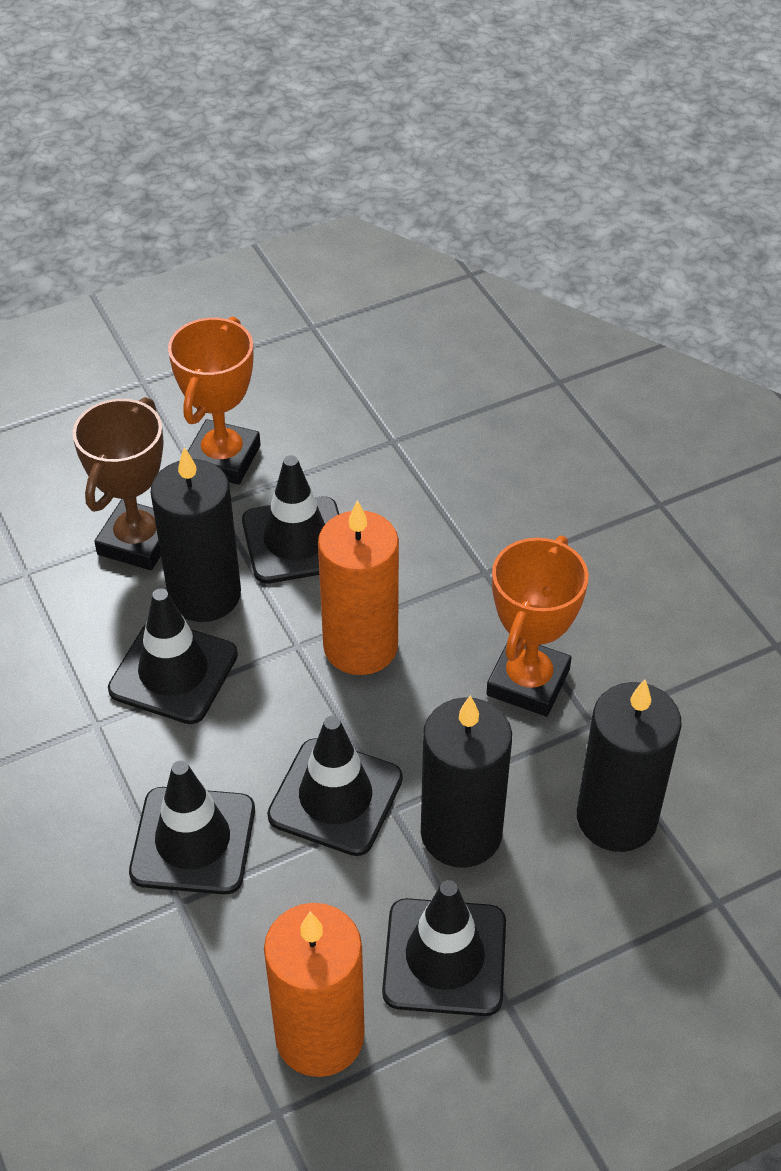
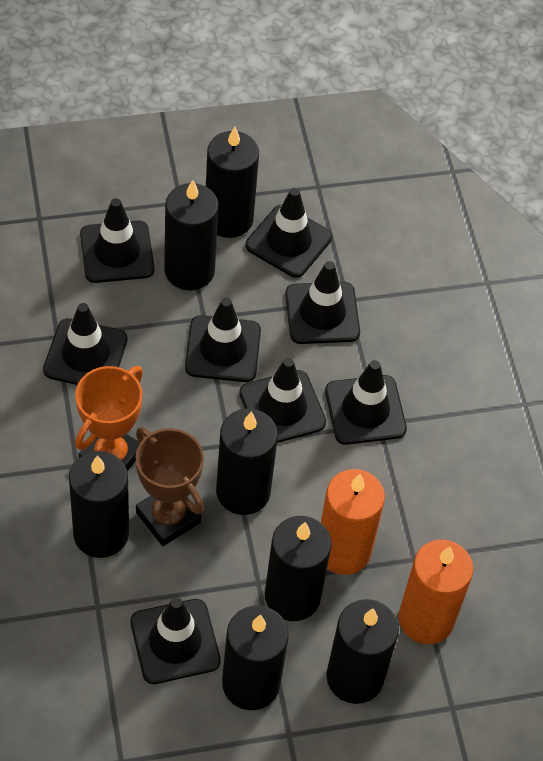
black candle: [151,447,241,622] [421,695,512,868] [577,680,681,852] = 3 -> [69,451,129,558] [164,180,219,291] [206,127,259,238] [216,409,278,515] [222,606,289,710] [265,516,332,621] [326,599,399,704] = 7
black traffic cone: [108,588,238,724] [129,761,255,895] [242,455,339,583] [267,716,403,856] [382,880,506,1016] = 5 -> [43,303,127,385] [80,198,154,283] [130,597,221,684] [185,298,261,382] [239,358,326,443] [245,188,332,278] [285,261,360,344] [325,360,407,445] = 8
orange trophy: [168,317,261,485] [486,536,588,717] = 2 -> [75,366,143,471] = 1

